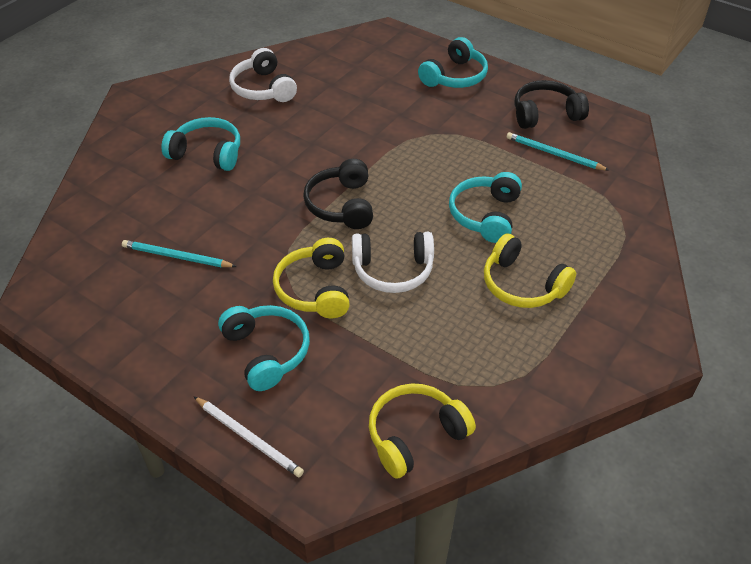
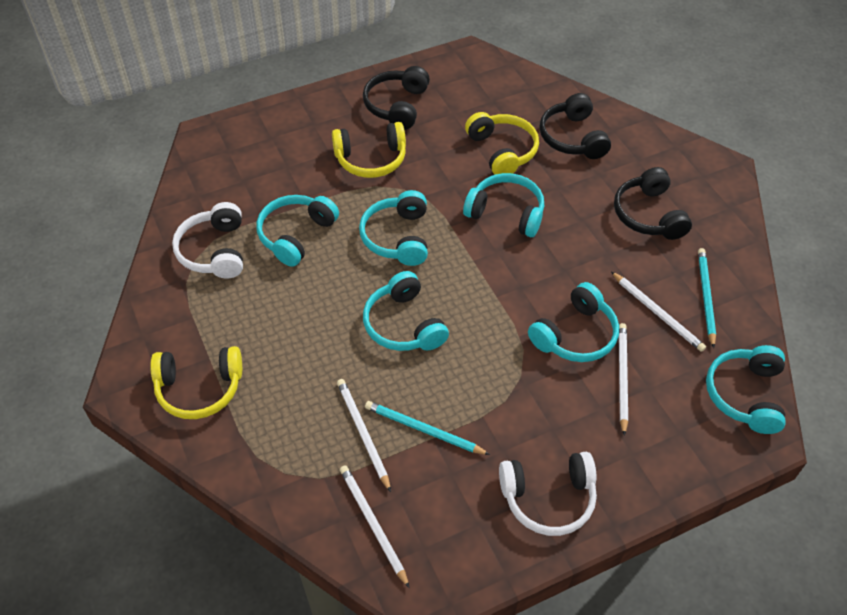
black headphones: [303,159,373,229] [514,80,589,129] = 2 -> [363,66,430,130] [540,93,611,159] [614,167,692,240] = 3
turquoise headphones: [162,117,240,171] [218,305,310,391] [418,37,488,88] [449,172,522,243] = 4 -> [257,195,339,267] [359,190,428,266] [363,271,449,351] [463,173,544,237] [528,282,619,362] [706,345,786,434] = 6
white pencil: [193,396,304,477] = 1 -> [337,379,391,492] [340,465,410,588] [611,272,706,352] [619,323,628,436] = 4

